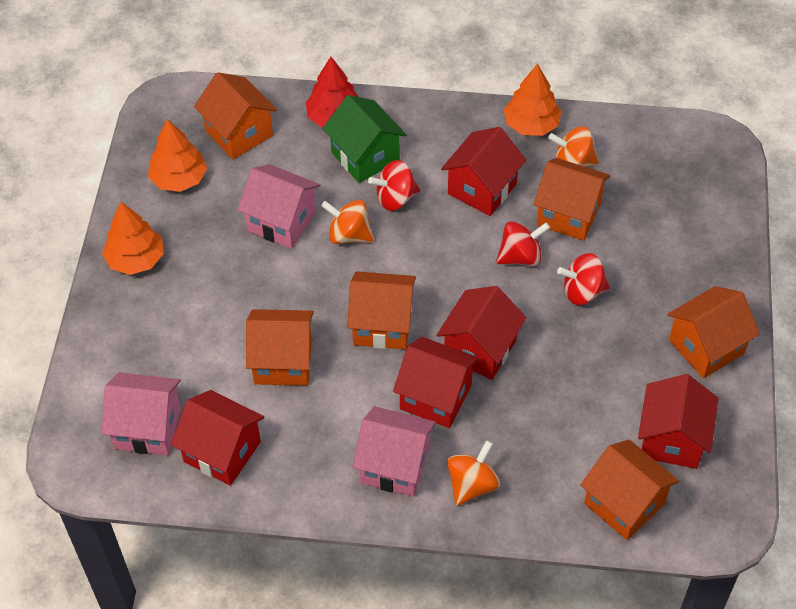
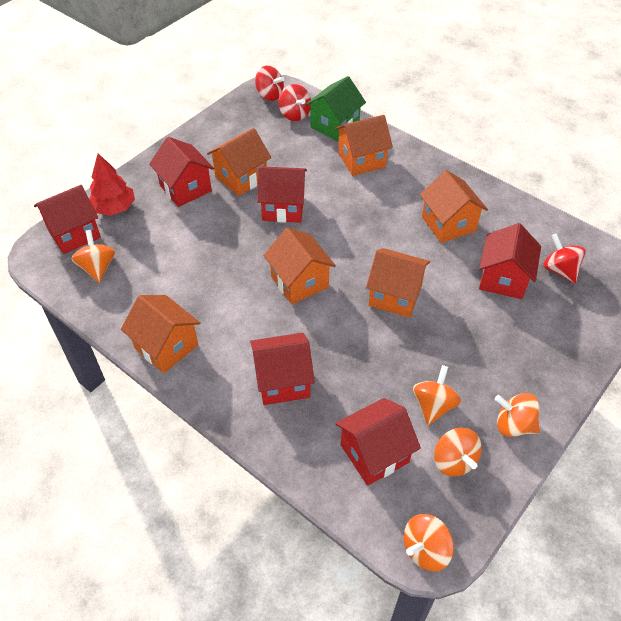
orange spinning top: [321,200,374,244] [447,440,500,506] [548,127,599,167] = 3 -> [72,230,115,283] [403,514,454,571] [413,365,461,425] [434,428,482,477] [495,393,540,437] = 5
orange tree: [102,202,164,275] [148,119,207,192] [504,63,562,136] = 3 -> none = 0
pink house: [102,372,181,456] [238,165,320,249] [353,406,436,497] = 3 -> none = 0
red house: [171,390,264,486] [393,337,479,428] [437,286,527,380] [441,127,526,216] [638,374,718,469] = 5 -> [34,185,101,254] [149,137,214,207] [250,333,315,405] [257,166,307,223] [335,398,421,486] [479,223,541,299] = 6

